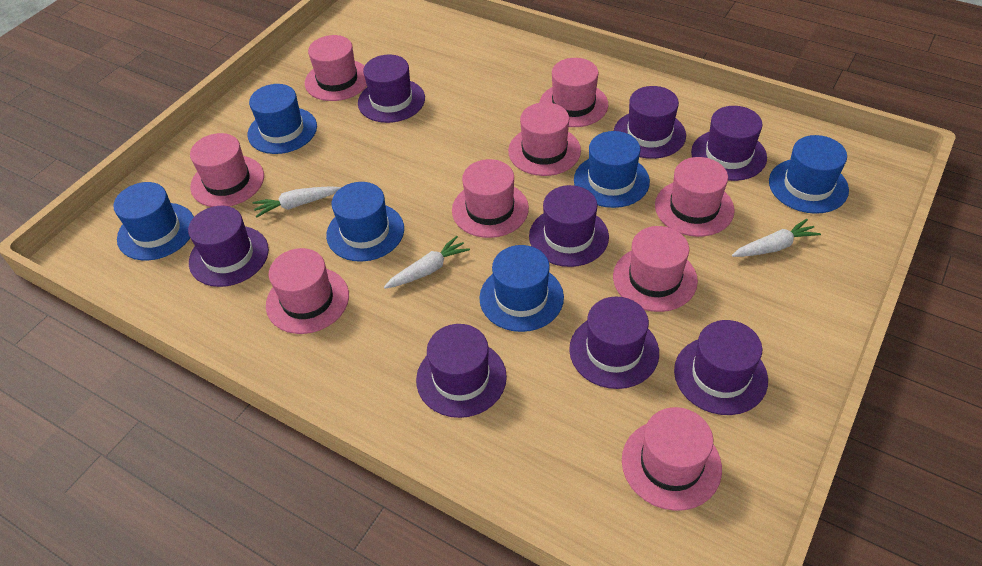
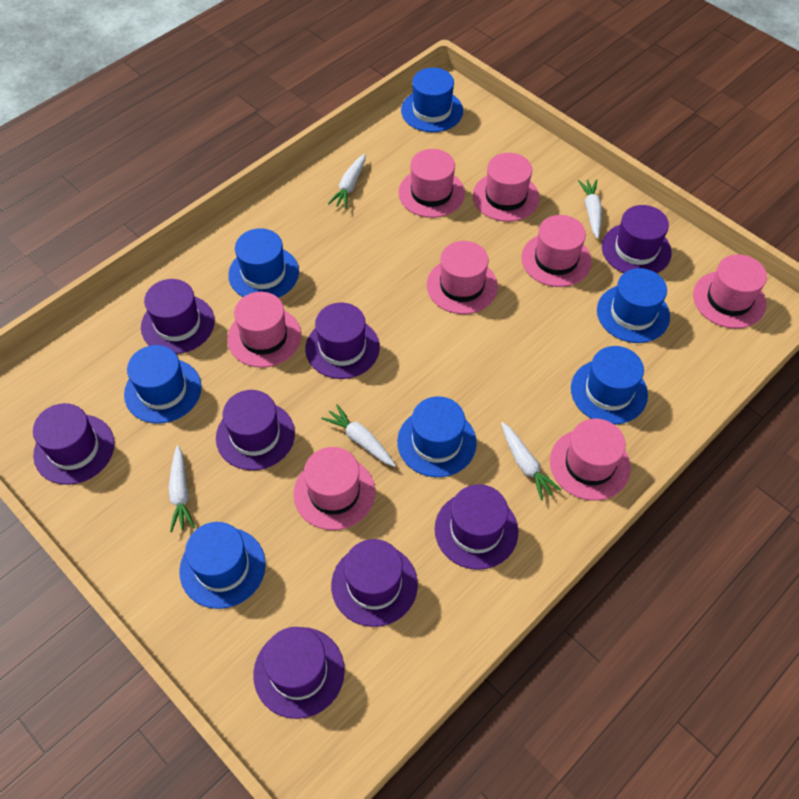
blue hat: [113,182,194,260] [248,84,317,154] [326,182,404,262] [479,245,564,332] [574,131,650,208] [769,135,849,214] = 6 -> [124,345,201,424] [179,522,266,609] [228,228,299,298] [397,396,477,477] [401,68,463,132] [571,346,648,424] [597,268,670,343] = 7
pink hat: [190,133,264,207] [266,248,349,334] [305,35,367,101] [452,159,529,238] [508,102,581,176] [539,58,608,127] [613,226,698,312] [622,407,722,511] [655,157,734,237] = 9 -> [227,292,301,368] [293,447,375,530] [398,149,465,218] [427,241,498,314] [473,153,539,222] [521,215,592,287] [550,419,631,500] [693,254,767,328] = 8
white carrot: [252,186,341,218] [384,236,470,289] [732,219,821,257] = 3 -> [169,445,195,532] [321,404,396,467] [328,154,365,209] [501,422,561,501] [578,179,602,239] = 5

